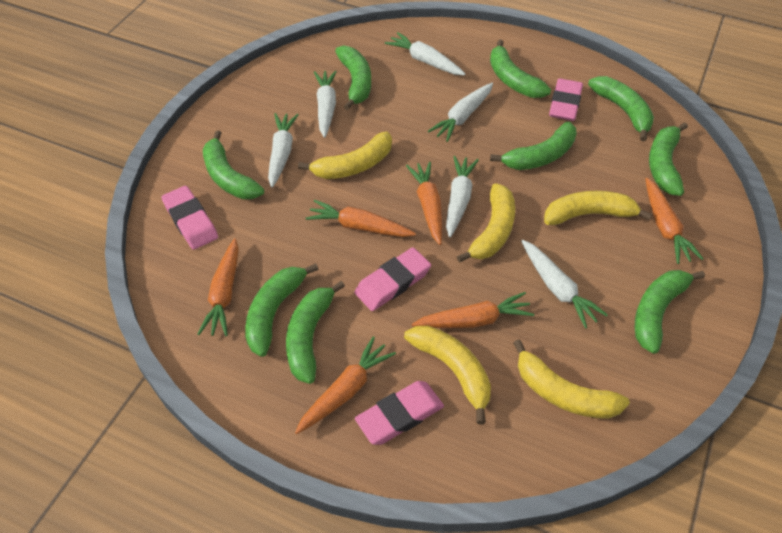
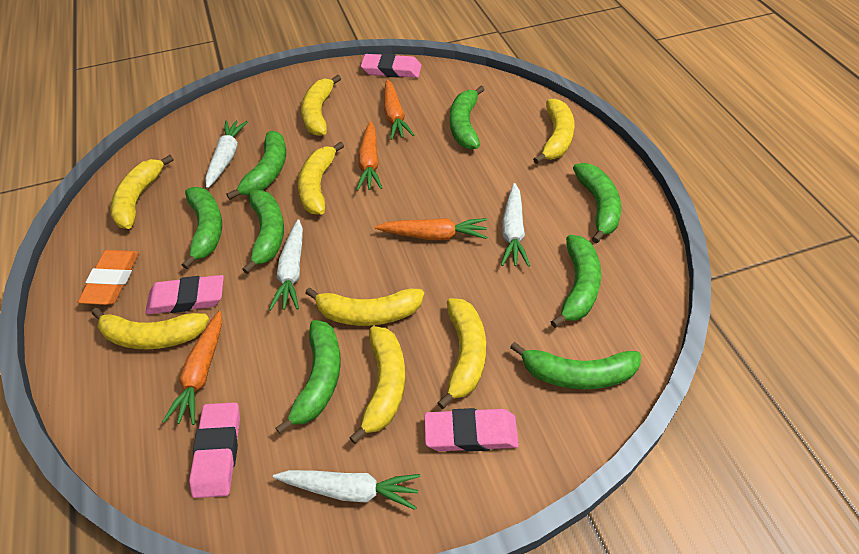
green banana: [203,130,264,199] [245,263,318,357] [286,281,345,384] [335,45,371,110] [490,39,551,98] [490,122,577,170] [588,76,654,141] [635,270,705,354] [649,122,688,196] = 9 -> [182,187,222,269] [226,131,286,200] [242,190,284,274] [275,320,341,434] [450,86,485,149] [510,342,642,389] [551,235,601,328] [573,163,621,244] = 8
orange carrot: [198,238,239,336] [295,336,396,434] [306,200,416,237] [406,162,442,245] [412,292,534,328] [646,178,704,264] = 6 -> [162,311,222,425] [356,121,382,191] [375,218,487,240] [384,79,414,140] = 4
orange eraser: none = 0 -> [78,250,139,305] = 1
white carrot: [268,113,299,188] [314,70,337,138] [385,32,465,75] [428,83,493,142] [446,156,479,238] [521,240,608,329] = 6 -> [205,120,248,188] [269,219,303,310] [273,470,420,510] [501,183,530,267] = 4
yellow banana: [298,132,392,179] [404,326,491,424] [457,183,515,263] [513,339,630,419] [544,191,652,225] = 5 -> [92,308,209,349] [110,155,174,229] [298,141,344,215] [301,75,341,136] [305,288,424,326] [349,326,405,444] [437,298,486,409] [533,98,575,164] = 8

